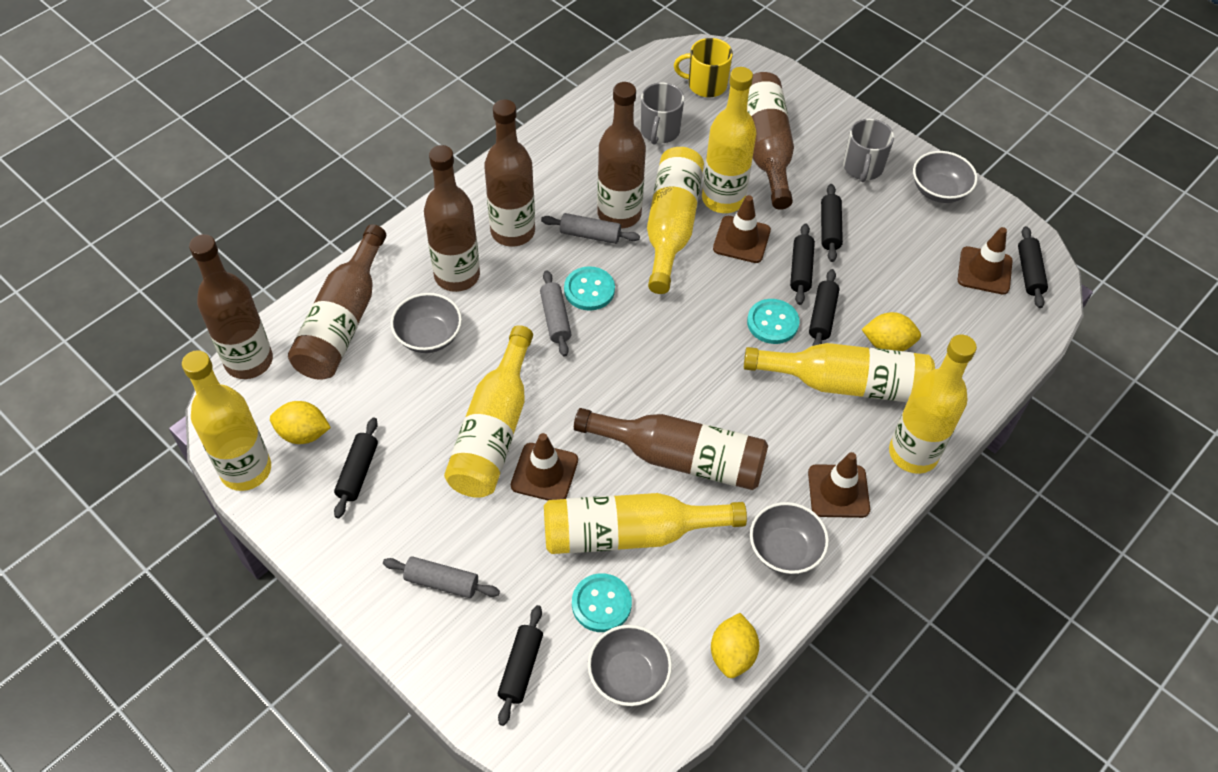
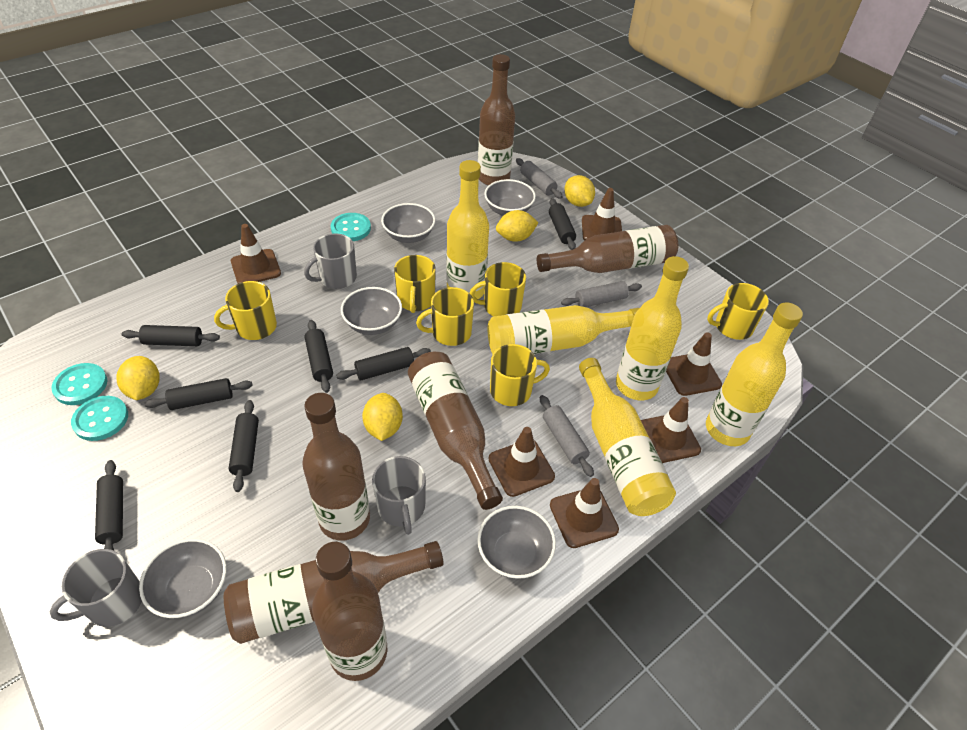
black rolling pin: [334,418,378,518] [498,605,543,726] [790,223,815,305] [809,269,840,346] [821,184,843,262] [1018,226,1048,308] = 6 -> [95,460,123,550] [122,325,220,346] [145,378,253,410] [228,400,259,492] [305,320,333,393] [336,347,431,380] [549,198,576,250] = 7
brown bottle: [189,234,273,379] [288,224,386,380] [424,145,480,292] [484,100,535,246] [574,408,768,490] [597,82,646,229] [747,72,794,210] = 7 -> [224,541,443,644] [302,393,370,541] [312,542,387,681] [408,352,503,510] [478,54,515,186] [537,225,678,273] = 6
brown traffic cone: [511,433,578,500] [713,195,771,263] [808,452,870,518] [958,227,1012,295] = 4 -> [231,224,281,284] [489,427,555,497] [550,478,619,548] [582,188,622,240] [641,397,701,463] [666,332,722,396] = 6
grey bowl: [390,293,462,353] [588,625,672,706] [750,502,829,574] [913,151,978,203] = 4 -> [139,538,226,618] [341,287,402,335] [381,203,435,243] [477,506,556,579] [484,179,536,216] = 5
grey mug: [640,82,684,145] [843,119,894,182] = 2 -> [49,549,142,627] [304,234,357,289] [372,456,426,535] = 3
yellow bottle: [182,350,271,491] [444,325,533,498] [544,493,747,554] [647,147,704,294] [702,67,757,213] [744,343,935,402] [889,335,977,474] = 7 -> [446,160,489,299] [488,305,639,354] [579,358,676,516] [616,256,689,400] [706,302,803,446] = 5
yellow lemon: [270,401,331,444] [711,613,759,678] [862,312,921,351] = 3 -> [116,356,160,400] [362,393,403,441] [496,210,538,242] [564,175,595,207] = 4
yellow mug: [674,38,733,97] = 1 -> [214,281,277,340] [394,255,436,313] [416,287,474,346] [470,262,526,316] [490,344,550,406] [707,283,769,340] = 6

